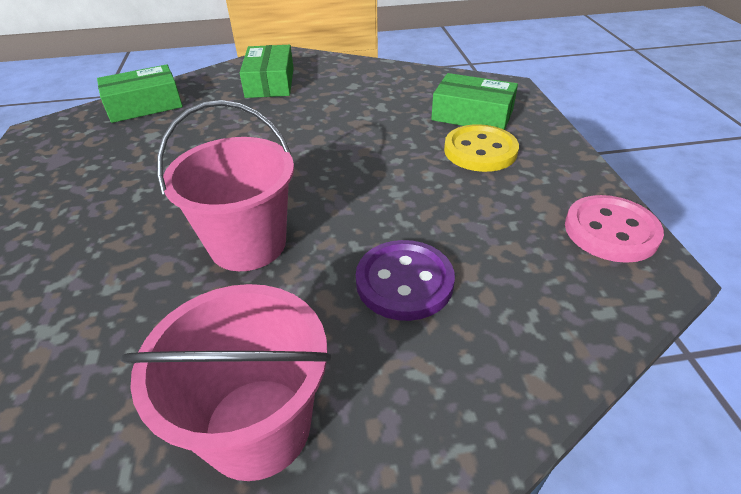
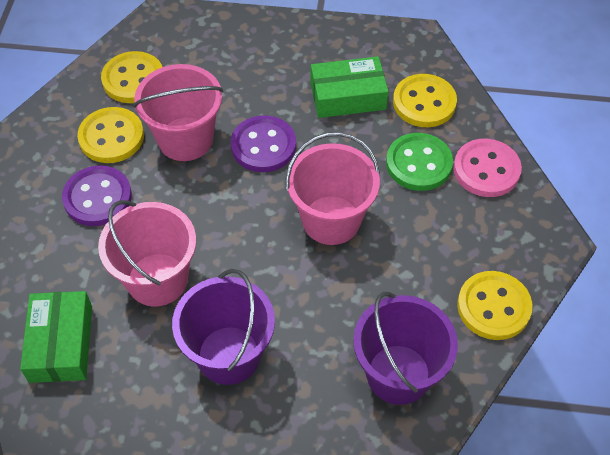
green box: [97,64,183,123] [240,45,294,98] [431,73,518,130] = 3 -> [20,291,92,383] [311,56,389,118] = 2
green button: none = 0 -> [386,133,453,191] = 1
pink bucket: [121,284,331,481] [157,100,294,271] = 2 -> [98,200,196,307] [133,64,224,161] [286,132,380,245] = 3
purple bucket: none = 0 -> [172,269,275,385] [353,292,458,405] = 2
purple button: [356,240,455,321] = 1 -> [62,165,132,226] [231,116,296,172] = 2
yellow button: [444,124,519,172] = 1 -> [77,107,144,163] [101,51,162,103] [393,74,457,127] [457,271,532,340] = 4

